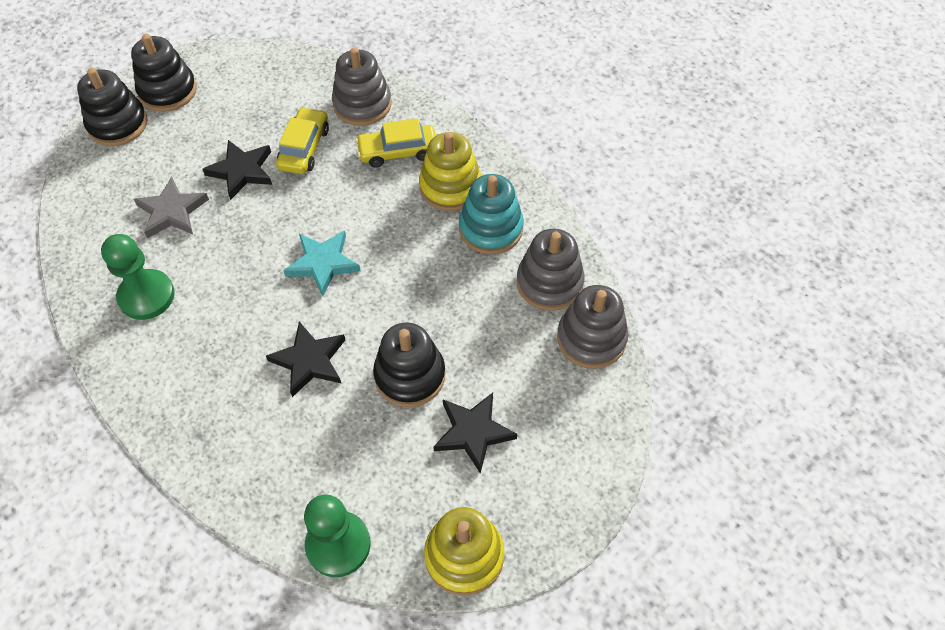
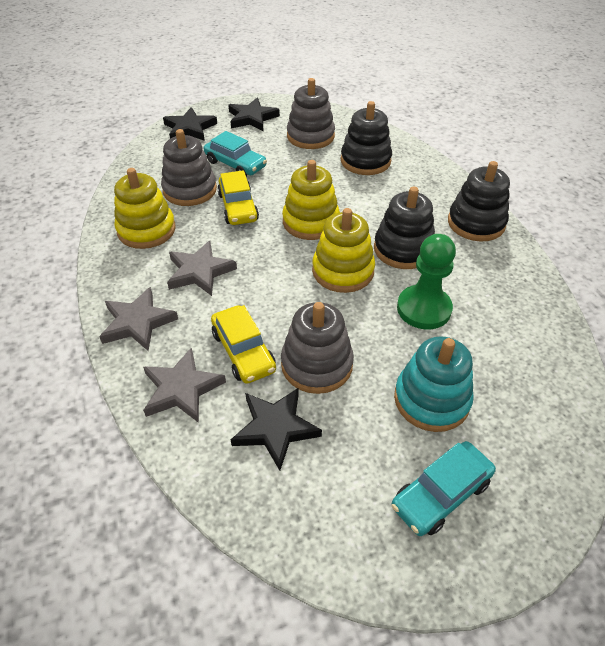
green pawn: [101,234,175,320] [304,494,370,577] = 2 -> [397,234,456,330] = 1
grey star: [134,176,209,239] = 1 -> [99,287,178,351] [143,347,226,423] [167,241,237,296] = 3
turquoise car: none = 0 -> [204,131,267,176] [392,441,496,536] = 2
turquoise star: [283,230,361,296] = 1 -> none = 0
yellow stacking toy: [419,132,482,211] [424,507,504,596] = 2 -> [114,168,176,249] [282,160,340,240] [312,208,375,293] = 3

